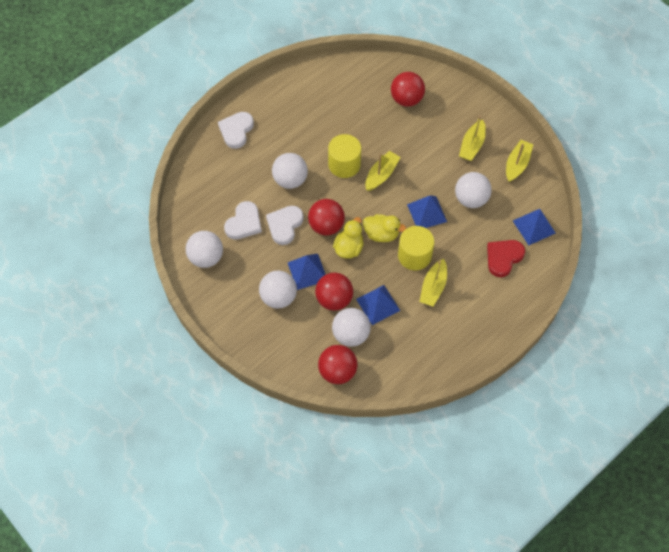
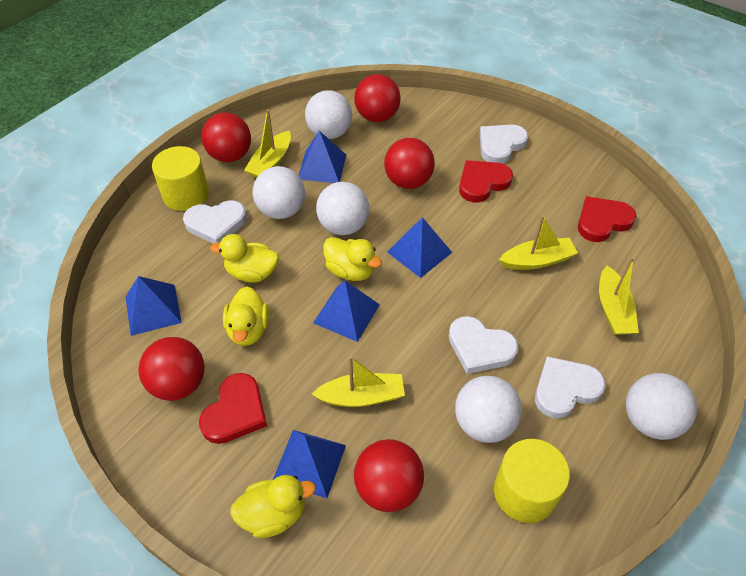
blue pyramid: [288,254,326,290] [356,285,401,325] [407,195,447,228] [513,209,556,245] = 4 -> [126,276,182,336] [273,430,346,498] [299,131,346,183] [313,281,380,342] [387,217,452,278] = 5
red ball: [308,199,345,236] [315,273,353,311] [318,345,358,384] [391,72,425,107] = 4 -> [138,337,205,401] [201,112,251,162] [354,74,401,122] [354,439,424,512] [384,138,435,189] = 5
red heart: [487,240,525,277] = 1 -> [199,373,267,444] [459,160,513,202] [578,196,636,242] = 3
white heart: [218,112,254,149] [224,201,262,240] [266,206,304,245] = 3 -> [183,200,247,244] [449,316,519,374] [480,125,528,164] [535,356,606,419] = 4
yellow duck: [333,217,364,259] [363,214,406,242] = 2 -> [210,234,279,283] [223,286,269,346] [230,475,316,538] [323,237,382,281] = 4

